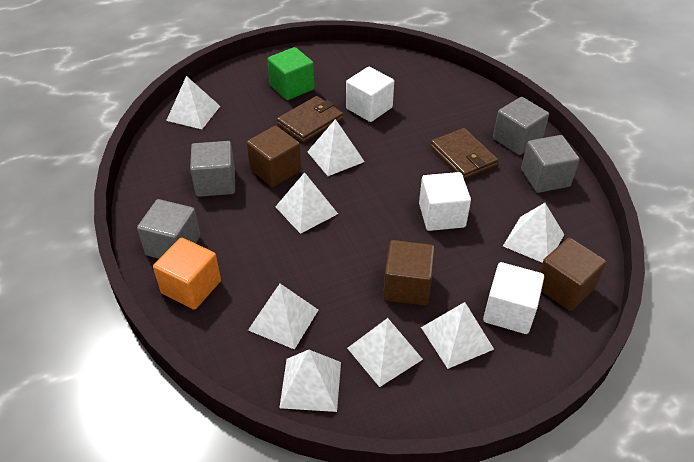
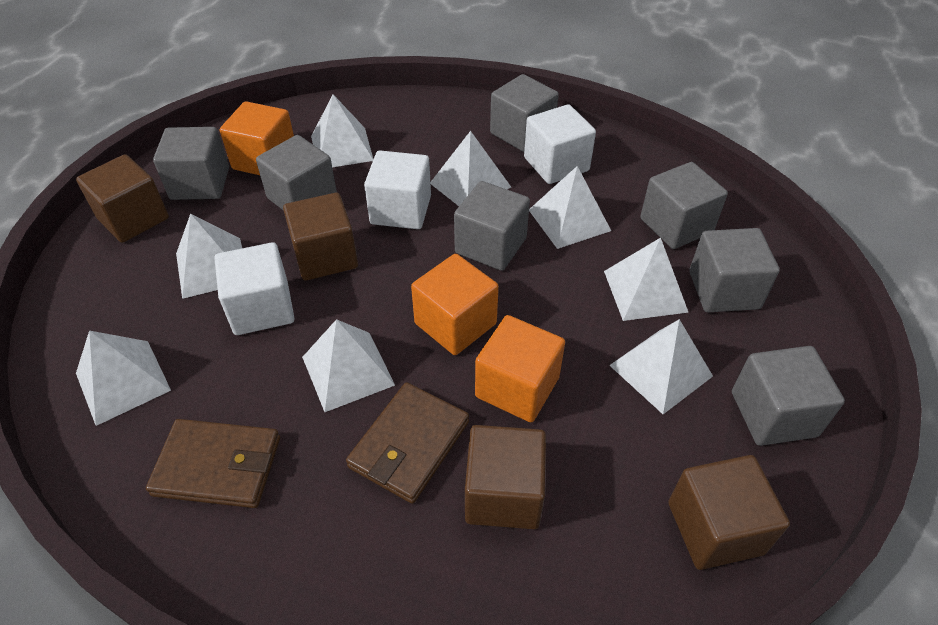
brown cube: [247,126,301,187] [383,240,435,306] [540,238,606,311] = 3 -> [76,154,169,243] [283,193,358,281] [465,425,546,529] [668,455,790,570] = 4
green cube: [267,47,314,100] = 1 -> none = 0
grey cube: [137,199,200,259] [190,141,235,197] [493,97,549,155] [521,135,579,193] = 4 -> [153,127,229,200] [256,135,337,211] [454,181,530,271] [490,74,559,152] [640,162,728,249] [689,228,780,312] [732,346,845,446] = 7
orange cube: [153,237,221,310] = 1 -> [220,101,294,175] [411,254,499,355] [475,315,565,422] = 3

